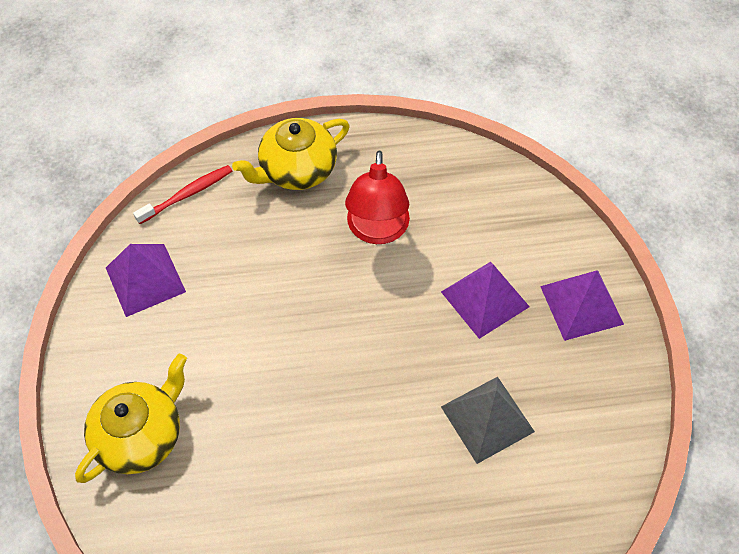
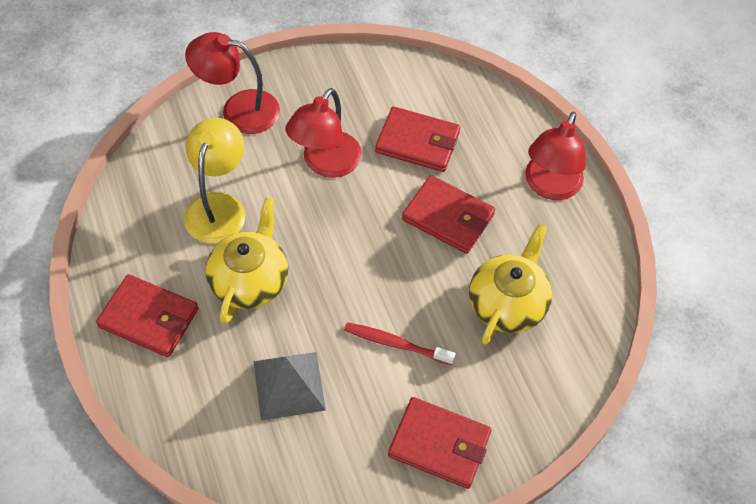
purple pyramid: [106,244,186,317] [441,262,530,339] [540,270,624,341] = 3 -> none = 0
red lamp: [345,150,410,244] = 1 -> [185,32,280,134] [285,88,362,178] [525,112,586,200] = 3
red wallet: none = 0 -> [96,274,198,357] [375,106,460,172] [388,397,492,489] [402,175,495,254] = 4
yellow lamp: none = 0 -> [184,118,245,244] = 1

